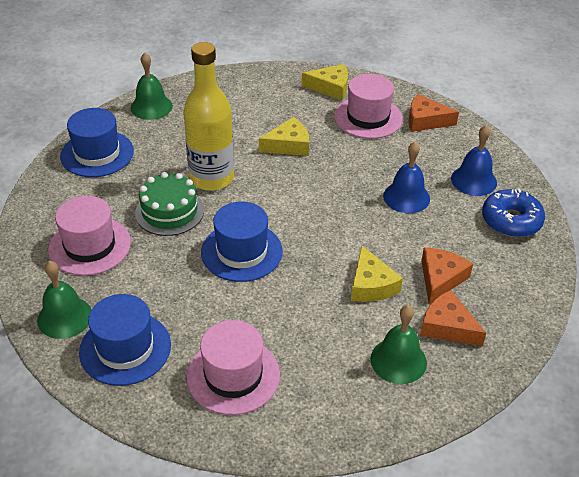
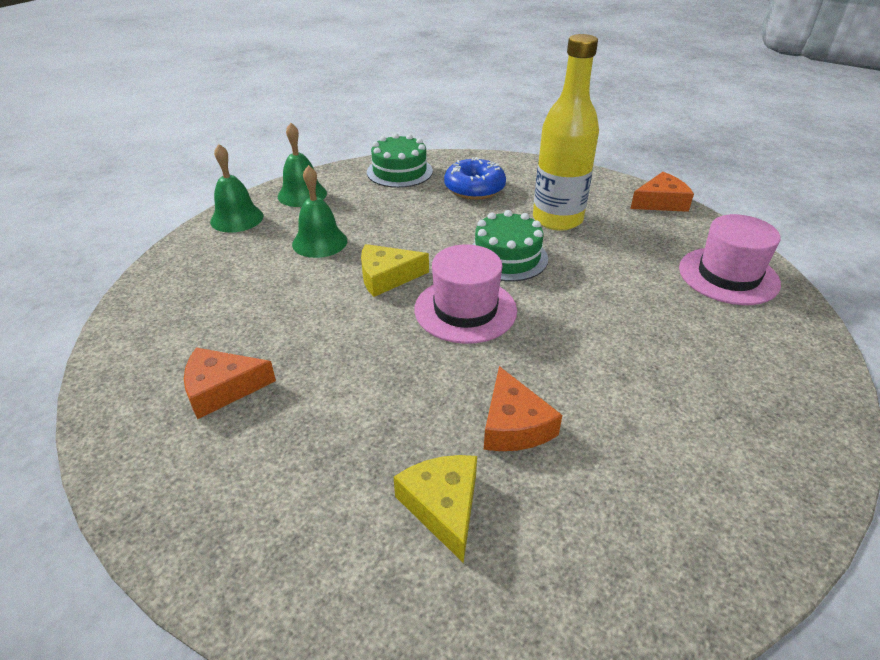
blue bell: [383,142,430,213] [451,125,497,196] = 2 -> none = 0
blue hat: [60,108,134,177] [79,294,171,386] [201,202,283,282] = 3 -> none = 0
green cake: [135,172,204,236] = 1 -> [367,133,433,188] [472,210,548,281] = 2
pink hat: [48,196,131,276] [187,320,280,415] [334,74,403,139] = 3 -> [414,244,517,344] [679,214,781,305] = 2
yellow cheese: [259,117,309,156] [302,64,348,100] [351,246,403,302] = 3 -> [361,244,429,297] [394,455,477,563] = 2

